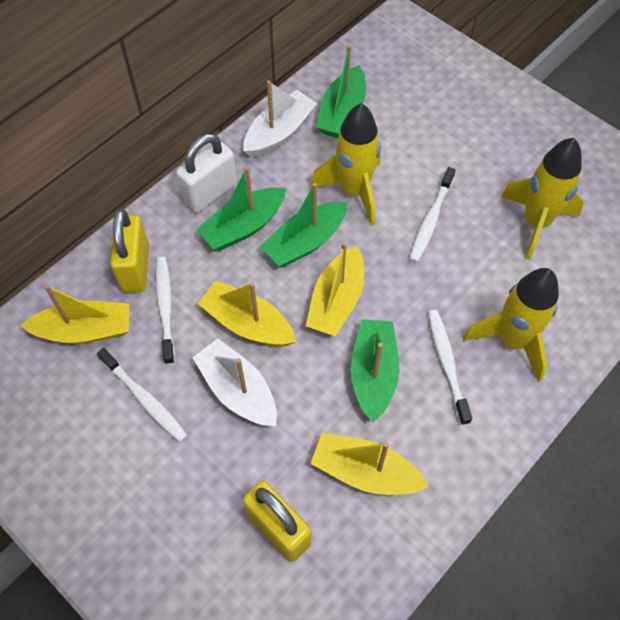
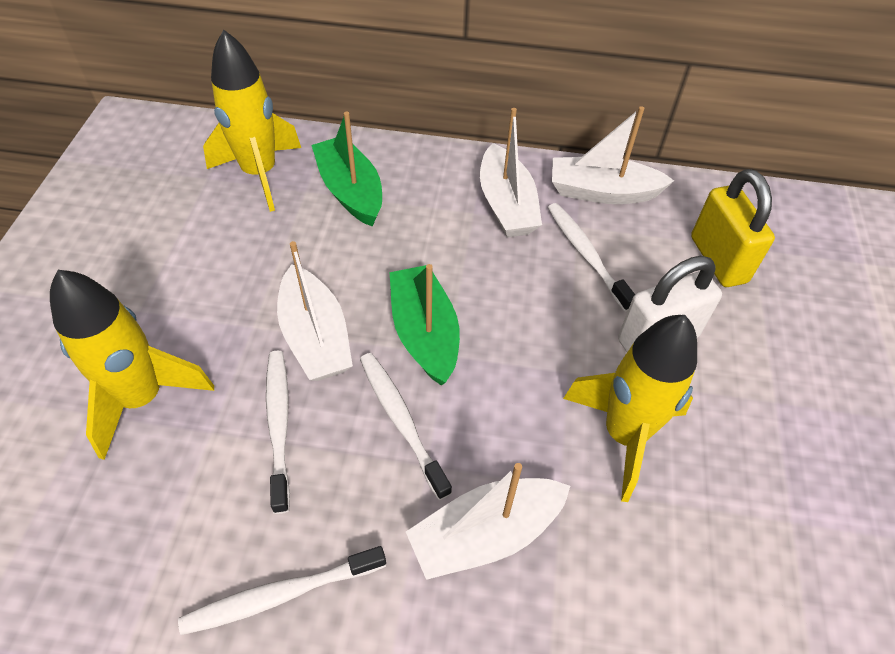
green boat: [196,167,286,251] [260,183,348,267] [316,45,366,138] [351,319,399,422] = 4 -> [312,112,382,227] [389,264,460,385] = 2
white boat: [192,338,277,426] [243,80,317,158] = 2 -> [277,241,353,381] [406,463,570,580] [480,108,542,238] [552,106,674,204] = 4
yellow boat: [20,285,129,344] [198,281,296,346] [306,242,364,336] [311,433,429,495] = 4 -> none = 0
yellow padlock: [110,209,149,293] [243,481,311,562] = 2 -> [691,169,775,287] = 1

